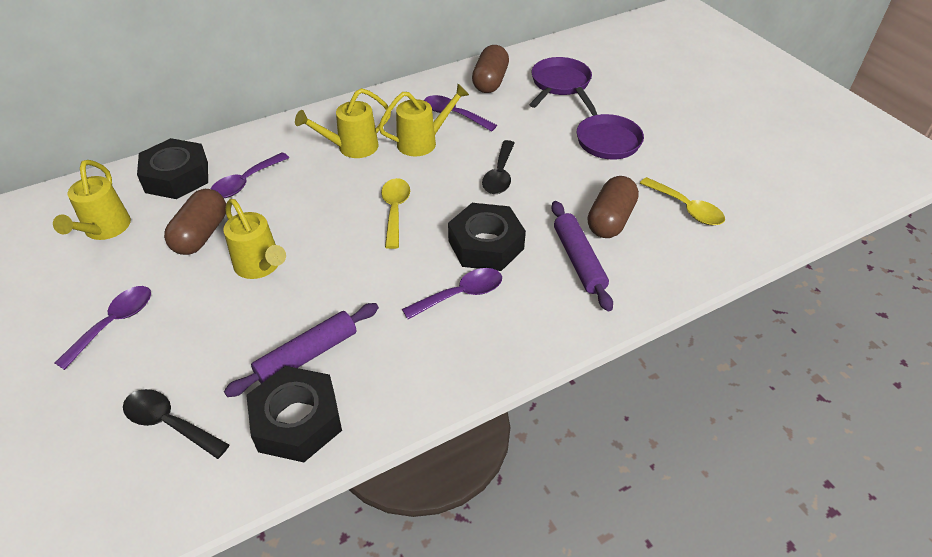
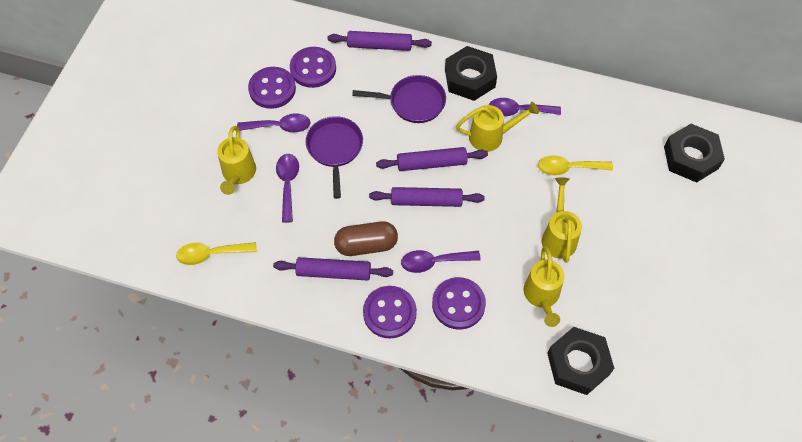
black spoon: [123,389,229,459] [482,140,515,194] = 2 -> none = 0
brown capsule: [164,189,226,255] [472,45,509,93] [588,176,639,238] = 3 -> [334,221,398,256] = 1
purple button: none = 0 -> [248,67,296,109] [290,47,336,88] [363,286,417,339] [432,277,486,330] = 4
purple rolling pin: [224,303,379,397] [551,201,613,311] = 2 -> [273,257,393,281] [328,31,432,51] [369,187,485,207] [376,147,488,171] = 4

